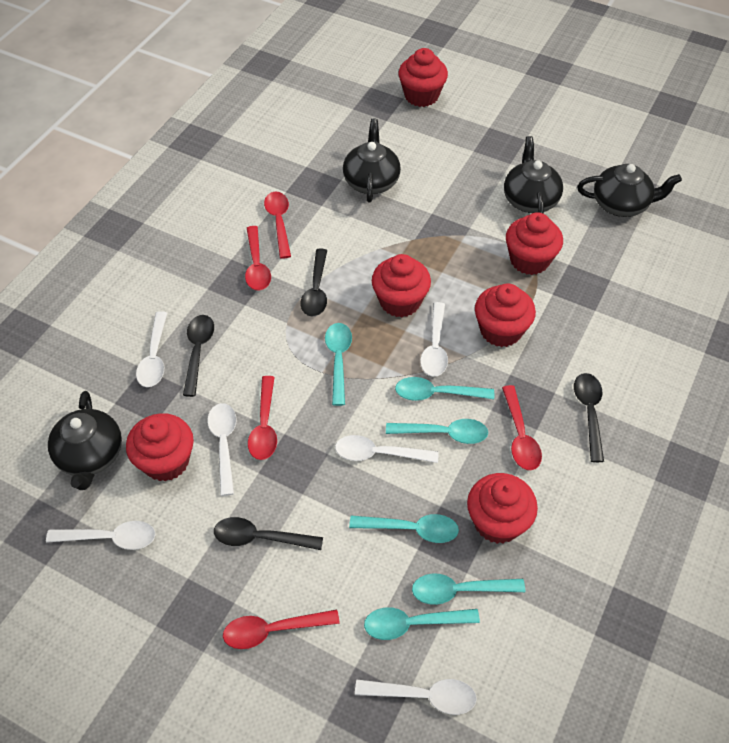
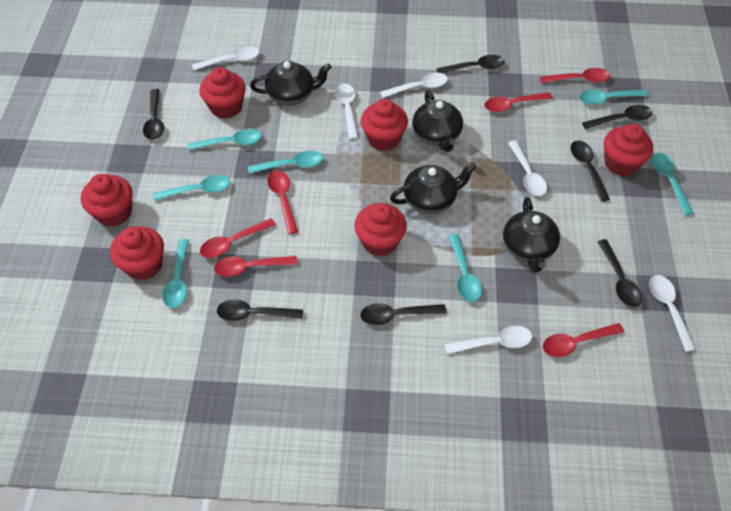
black spoon: [183,315,214,397] [214,517,323,550] [301,249,327,316] [574,373,604,462] = 4 -> [143,89,164,140] [217,299,303,321] [360,303,446,325] [436,55,504,73] [571,141,610,202] [582,105,652,129] [598,239,642,307] = 7
red spoon: [223,610,340,649] [245,226,271,290] [248,376,277,460] [264,192,291,259] [502,385,542,470] = 5 -> [200,218,276,258] [214,256,298,277] [267,171,298,234] [484,92,552,112] [540,68,610,83] [543,323,624,357] = 6
turquoise spoon: [325,323,352,406] [349,514,459,543] [364,607,480,640] [386,419,488,444] [395,377,494,401] [412,573,525,605] = 6 -> [153,175,231,201] [162,239,189,308] [188,129,262,150] [248,150,323,174] [449,234,482,302] [579,90,648,105] [651,153,693,215] = 7

